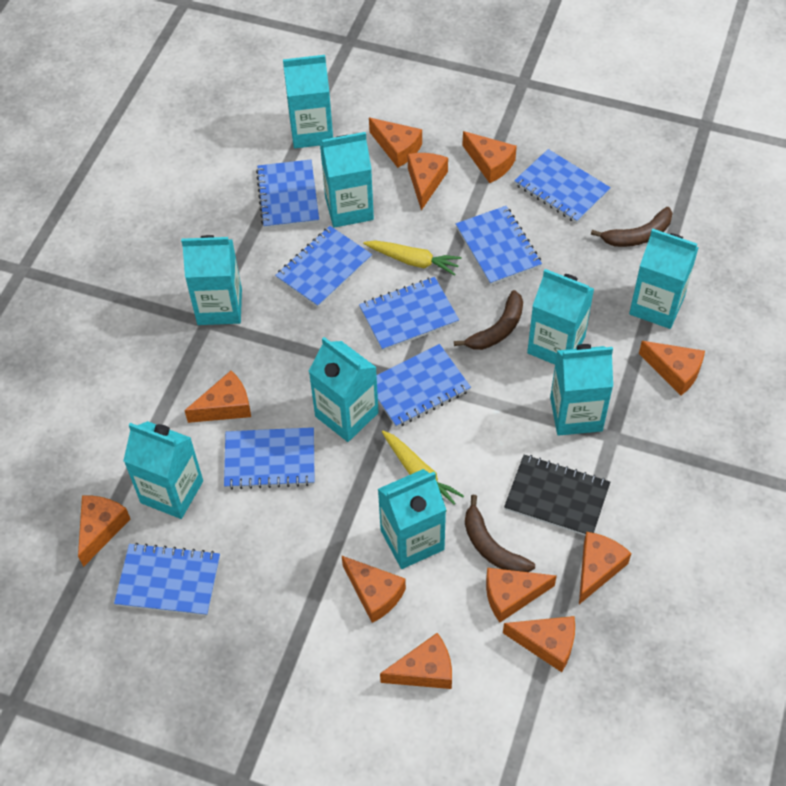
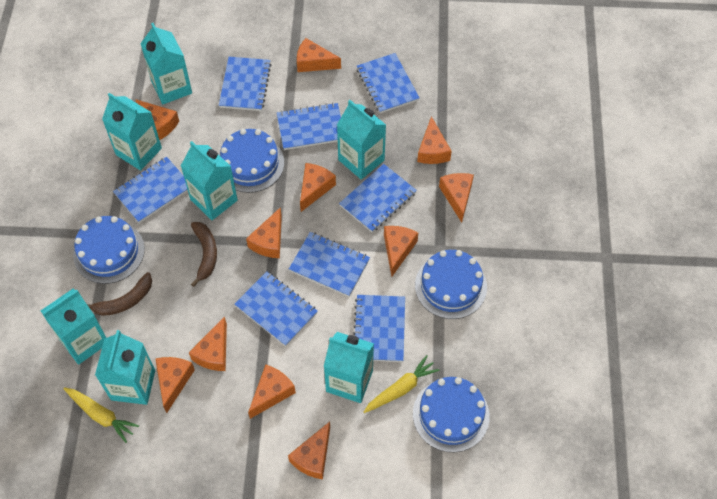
black notebook: [504,455,610,536] = 1 -> none = 0
blue cake: none = 0 -> [73,216,145,284] [219,129,284,193] [413,377,490,452] [415,250,487,319] = 4
brown banana: [454,290,523,350] [465,495,535,572] [591,207,673,247] = 3 -> [87,272,152,316] [191,222,217,287] = 2
turquoise carton: [123,421,203,519] [181,235,242,325] [283,55,333,148] [309,337,379,442] [320,132,374,228] [378,469,446,569] [527,269,594,365] [550,344,613,436] [629,228,699,329] = 9 -> [41,288,106,364] [95,330,155,405] [102,93,162,171] [140,23,192,104] [181,141,238,220] [324,332,374,403] [337,100,386,180] = 7

